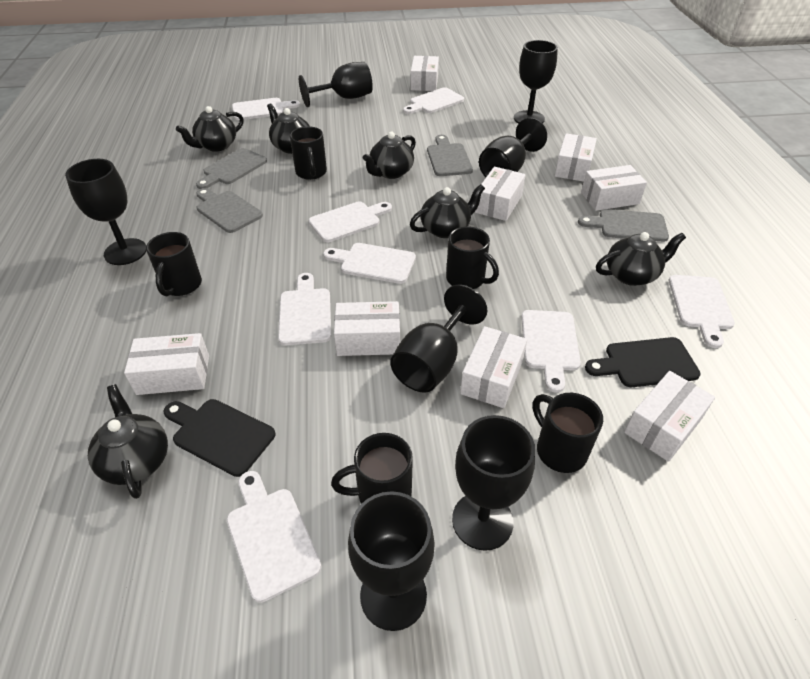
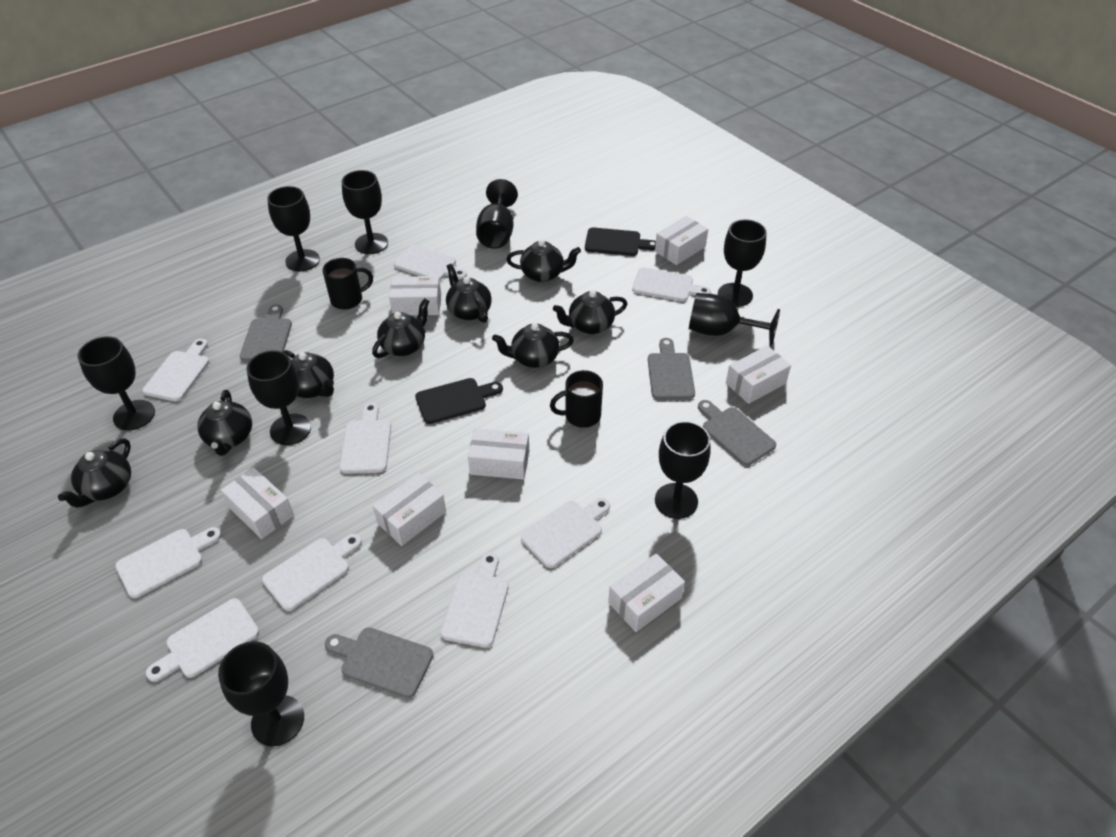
black goblet: [65,159,146,265] [299,62,373,107] [348,491,435,631] [390,285,488,393] [452,415,535,551] [479,118,547,177] [514,40,558,123] = 7 -> [78,336,155,431] [218,641,304,746] [246,350,311,445] [267,186,320,271] [342,170,388,254] [476,179,518,249] [655,421,711,519] [689,293,780,346] [718,220,766,307] = 9
black mug: [146,232,202,296] [290,126,327,180] [331,433,413,504] [446,226,499,289] [533,393,603,473] = 5 -> [322,258,373,310] [550,370,603,428] = 2
black teapot: [88,384,168,499] [176,106,244,152] [267,103,310,154] [363,132,416,179] [410,184,485,238] [596,232,686,286] = 6 -> [58,438,131,508] [197,390,252,456] [284,350,334,398] [372,298,429,358] [446,264,492,323] [492,323,574,368] [506,240,581,282] [553,290,627,334] = 8
white box: [124,333,209,395] [334,301,400,356] [411,56,439,91] [460,326,527,408] [475,167,526,221] [555,133,597,182] [581,165,647,211] [624,371,715,462] = 8 -> [221,467,294,539] [373,473,446,546] [389,276,441,315] [468,428,529,480] [608,553,685,632] [655,216,708,265] [726,346,791,404] = 7
white cutting board: [227,471,322,603] [232,98,300,120] [278,273,331,345] [309,201,392,242] [323,243,416,284] [403,87,464,114] [521,310,581,393] [669,275,735,348] = 8 -> [115,527,221,598] [142,339,209,402] [146,598,259,682] [262,534,362,611] [340,403,391,474] [394,245,467,280] [441,552,509,647] [521,498,610,568] [632,267,711,302] = 9

